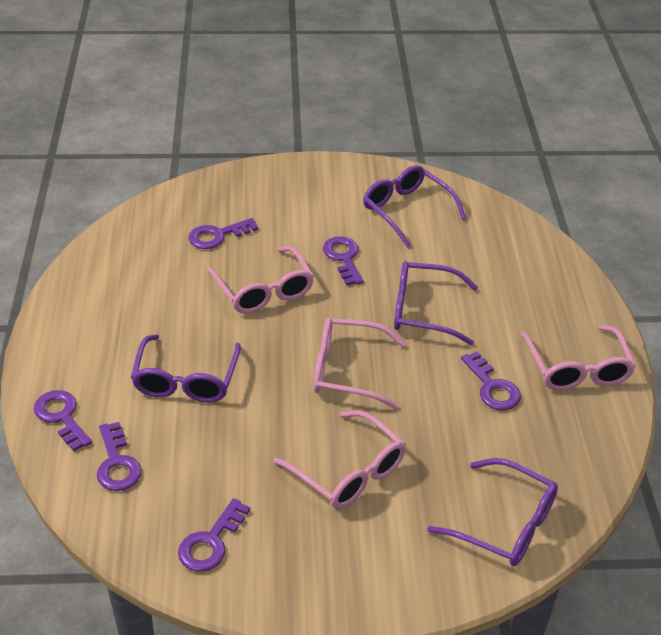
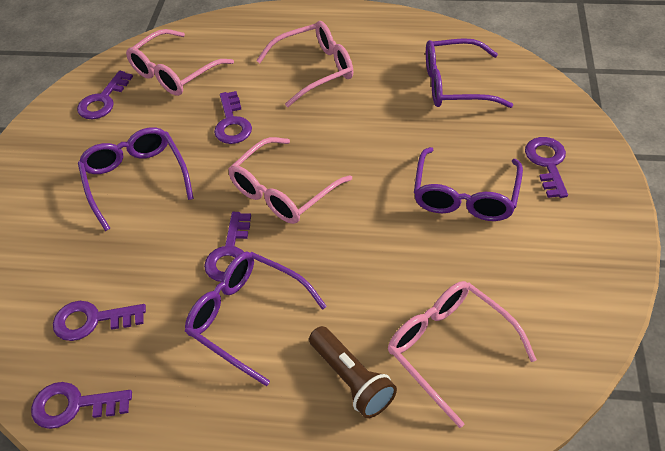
brown flashlight: none = 0 -> [309,326,397,418] = 1

